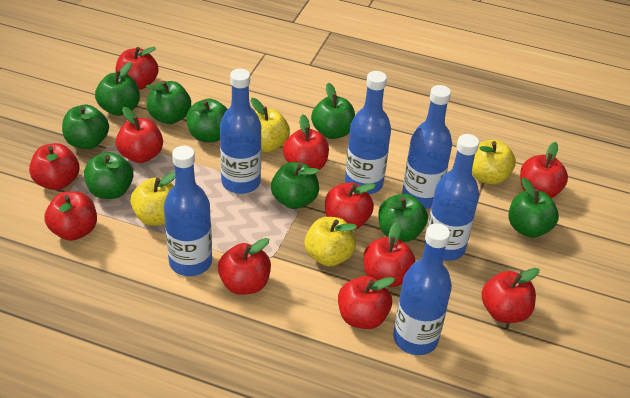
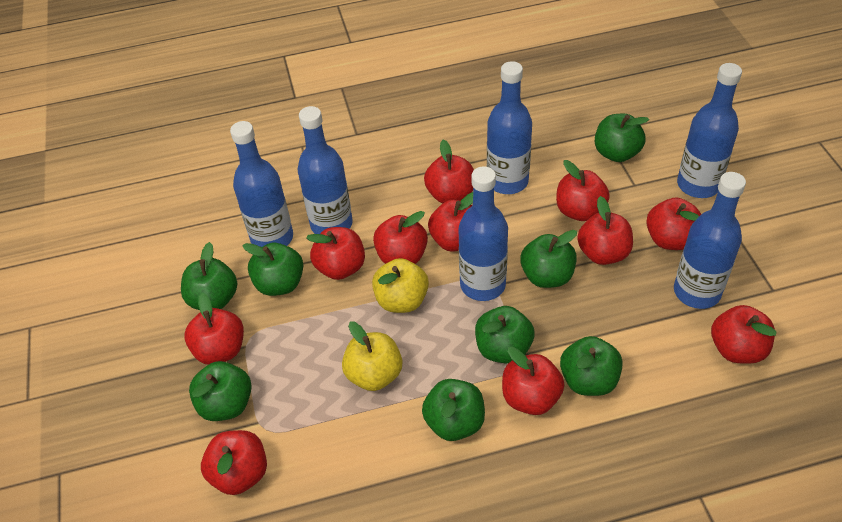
green apple: [62,105,109,149] [84,152,134,199] [95,62,140,116] [146,81,191,124] [186,98,228,142] [271,162,319,209] [311,83,355,139] [378,194,428,242] [509,178,559,238] = 9 -> [181,242,237,310] [189,361,252,421] [242,243,303,296] [422,379,485,441] [475,306,535,363] [520,230,577,288] [560,336,623,396] [595,114,649,162] = 8
yellow apple: [130,172,175,226] [251,98,290,153] [305,217,357,266] [472,140,516,185] = 4 -> [342,321,402,391] [372,258,429,313] = 2

